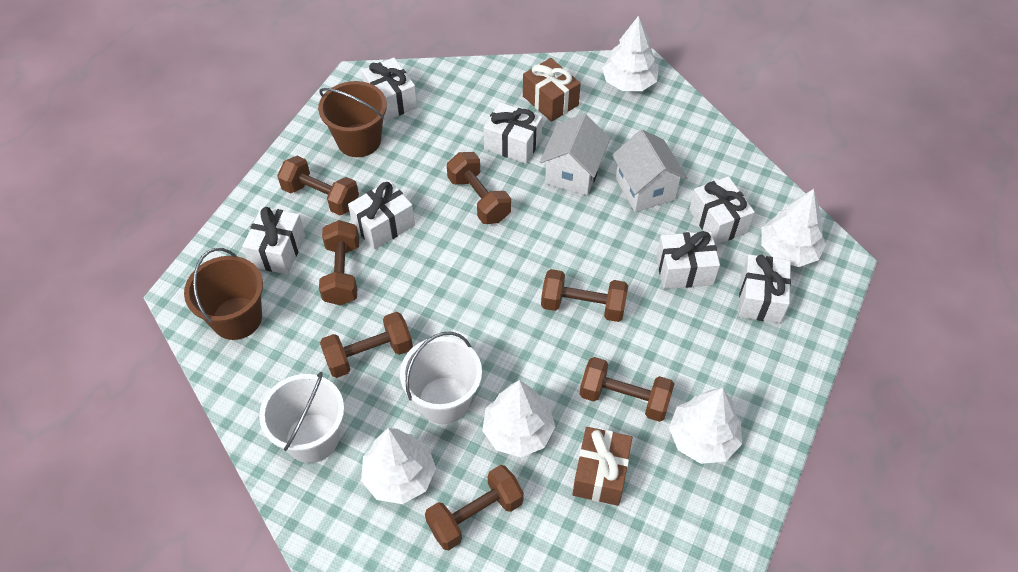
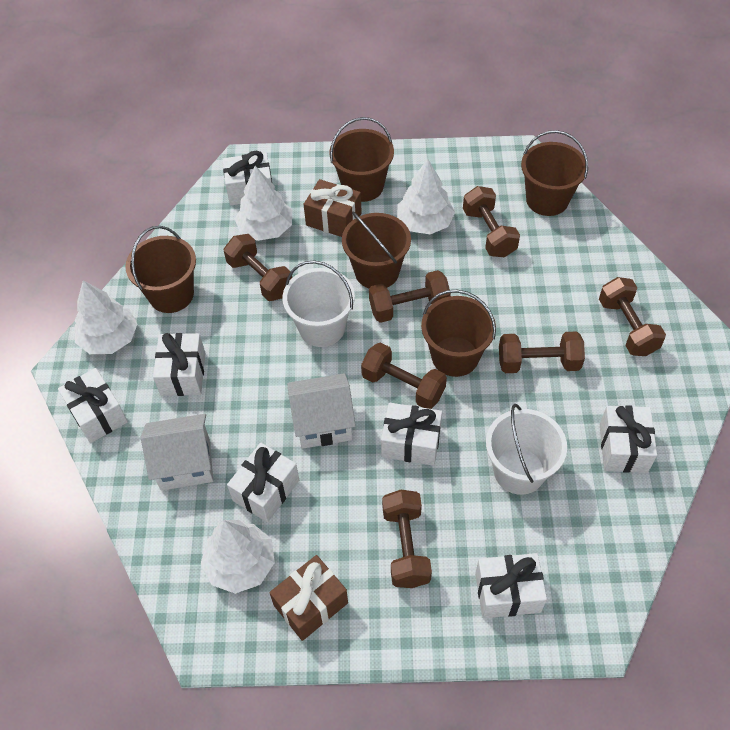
brown bucket: [184,248,263,340] [318,81,387,157] = 2 -> [125,226,196,313] [329,117,394,202] [342,212,411,288] [421,290,496,377] [521,130,588,216] = 5
white tree: [361,428,436,504] [482,380,555,457] [602,16,659,91] [669,388,742,464] [761,189,826,267] = 5 -> [75,280,137,354] [201,520,275,594] [235,166,292,241] [397,159,455,234] = 4

